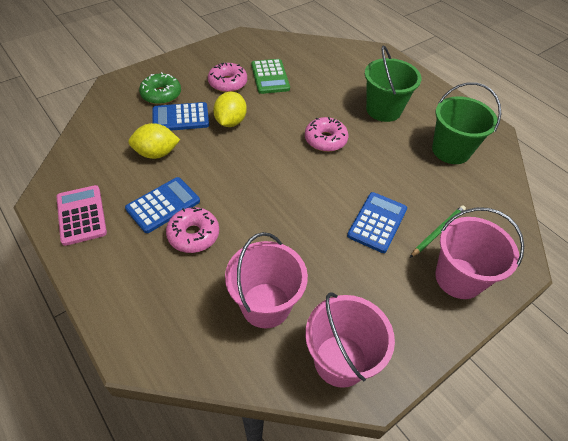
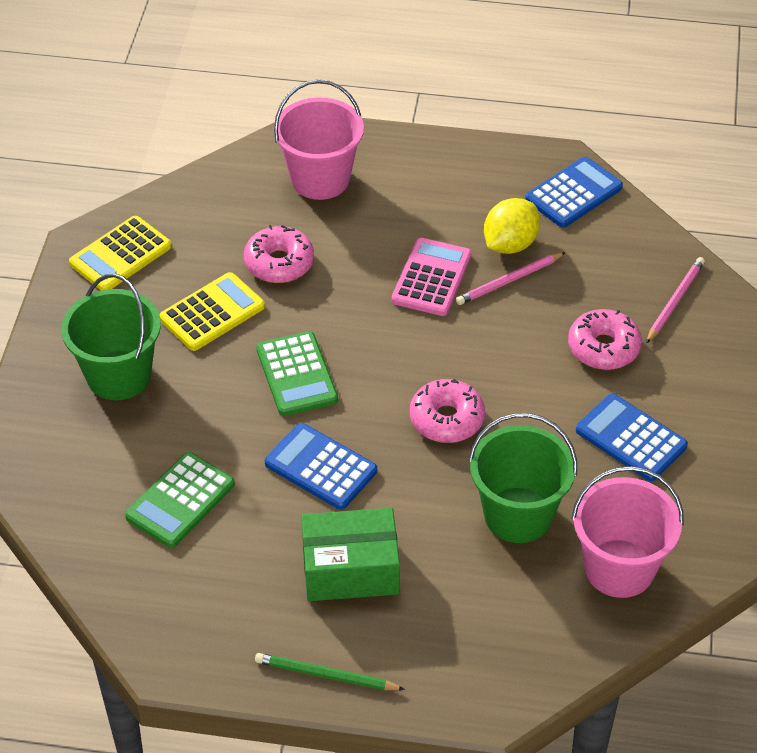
green box: none = 0 -> [301,508,400,601] = 1
green calculator: [251,59,290,94] = 1 -> [125,452,235,548] [256,331,338,416] = 2
green donut: [139,72,181,105] = 1 -> none = 0
pink bucket: [225,232,308,328] [305,293,395,388] [435,207,524,299] = 3 -> [274,79,364,200] [571,466,684,598] = 2
pink pencil: none = 0 -> [456,252,566,305] [646,257,705,343] = 2
yellow calculator: none = 0 -> [69,216,171,290] [159,272,265,351] = 2
yellow lemon: [128,123,180,159] [213,91,247,127] = 2 -> [484,198,540,254] = 1

